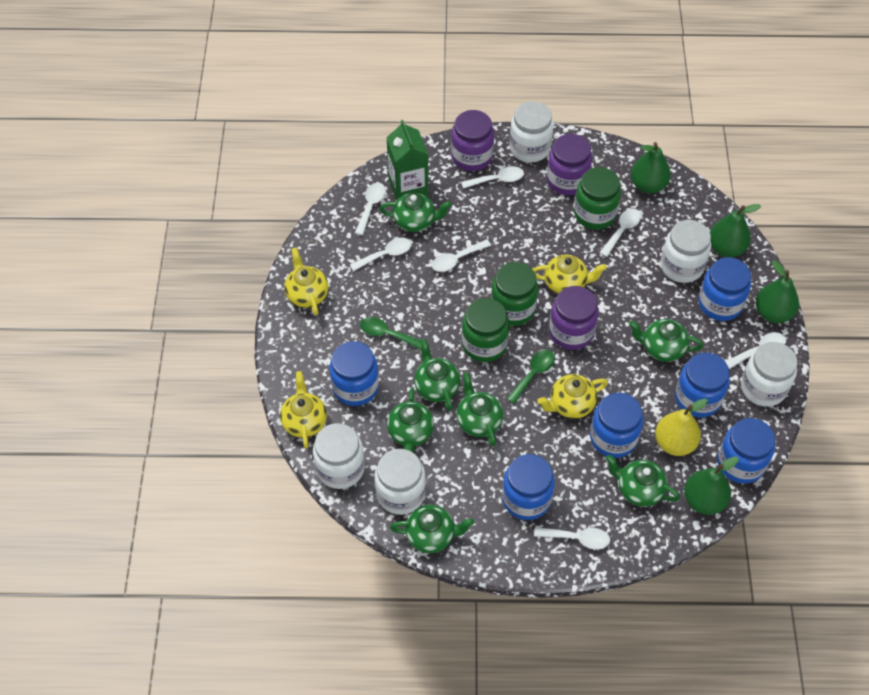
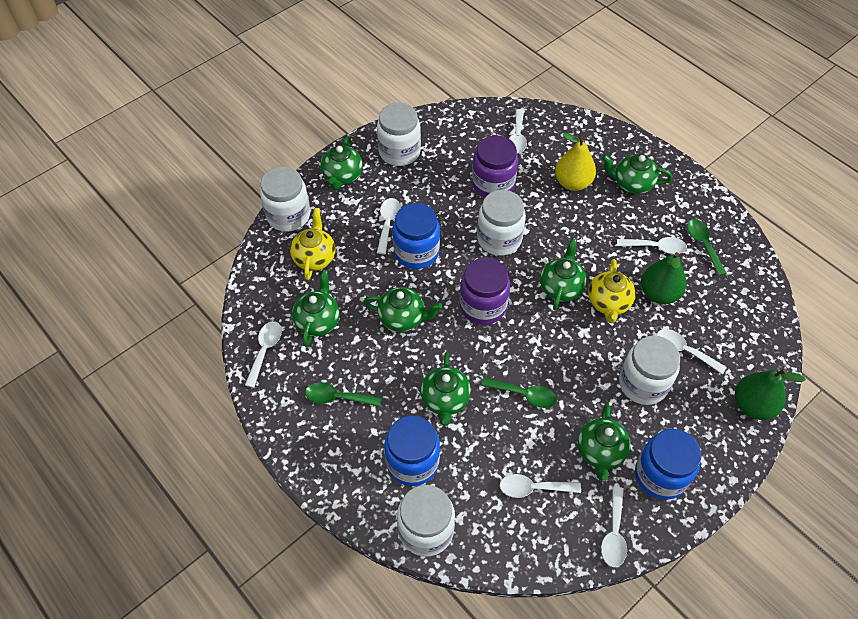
blue jar: [330,341,379,406] [502,454,555,520] [590,393,643,458] [675,353,730,417] [698,257,751,321] [717,418,775,484] = 6 -> [384,415,440,486] [393,203,440,269] [635,429,701,500] = 3
green carton: [386,120,428,201] = 1 -> none = 0
green jar: [462,298,509,362] [491,262,538,326] [574,167,621,229] = 3 -> none = 0
green pear: [631,142,671,193] [684,456,739,515] [710,204,761,257] [756,261,799,323] = 4 -> [641,252,687,304] [735,369,806,420] = 2
green spoon: [360,317,421,349] [507,350,555,404] = 2 -> [305,382,382,407] [481,377,557,408] [687,219,727,276] = 3
purple jar: [451,110,494,171] [547,134,592,195] [549,286,599,350] = 3 -> [460,257,510,325] [472,135,518,198] = 2
yellow teapot: [280,371,327,449] [284,247,328,315] [532,255,607,294] [538,374,608,419] = 4 -> [290,208,336,280] [588,259,636,323] = 2

